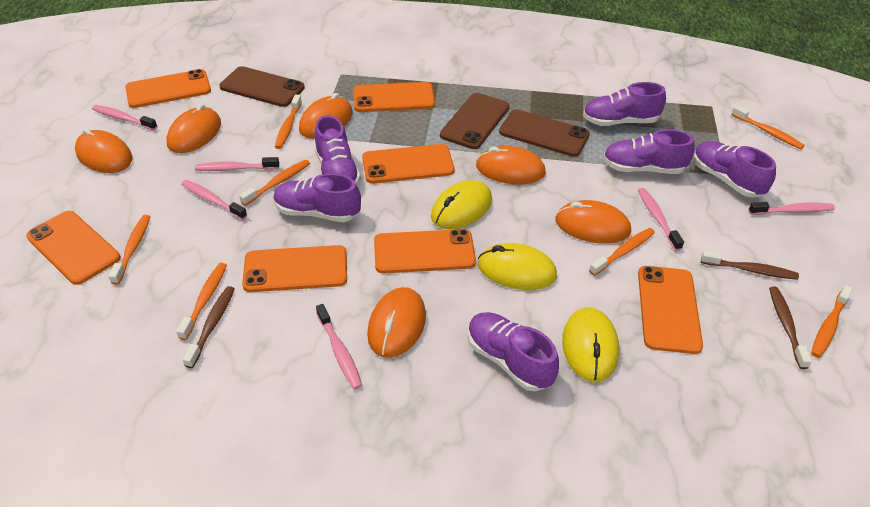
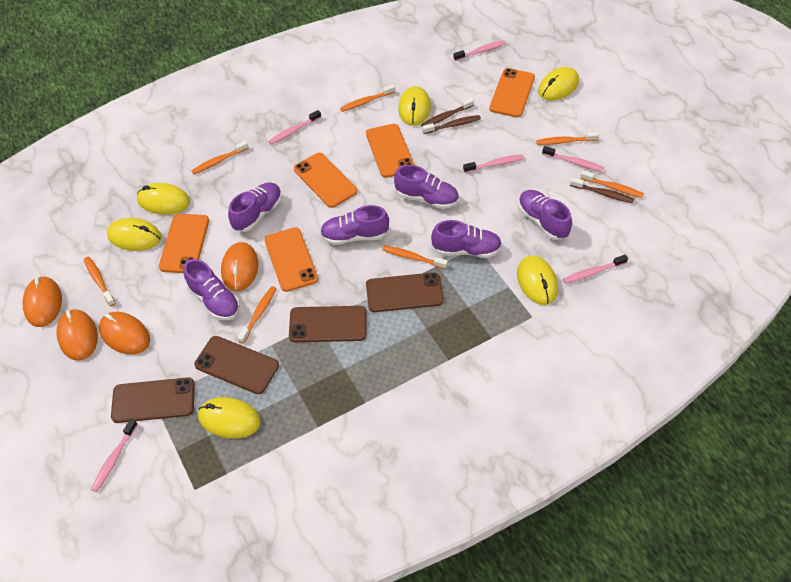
brown phone: [219,66,305,107] [440,93,510,149] [499,109,590,157] = 3 -> [111,377,195,423] [194,336,279,394] [289,306,367,342] [366,272,444,312] = 4
orange mouse: [75,128,132,173] [167,104,221,153] [299,93,352,139] [367,287,426,358] [476,146,546,185] [555,200,631,244] = 6 -> [22,276,62,327] [56,309,98,361] [99,312,150,355] [221,242,258,291] = 4
orange phone: [26,211,121,285] [125,69,211,108] [242,245,347,292] [353,82,435,112] [362,144,455,184] [374,229,476,274] [638,266,703,354] = 7 -> [159,214,209,273] [264,227,318,292] [294,153,358,208] [366,124,414,178] [489,68,535,117] = 5
yellow mouse: [431,180,492,229] [478,243,557,290] [562,307,619,382] = 3 -> [107,218,161,251] [137,183,190,215] [198,397,261,438] [398,86,431,126] [517,255,558,305] [538,67,579,101] = 6

